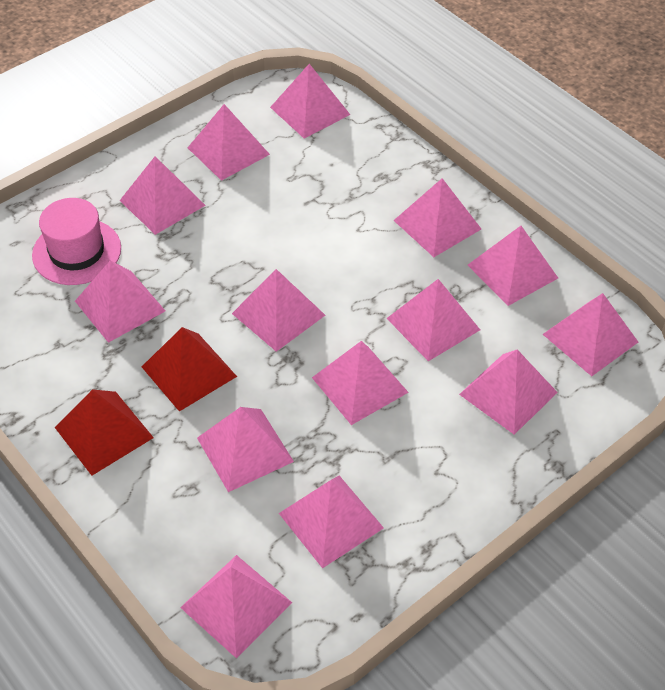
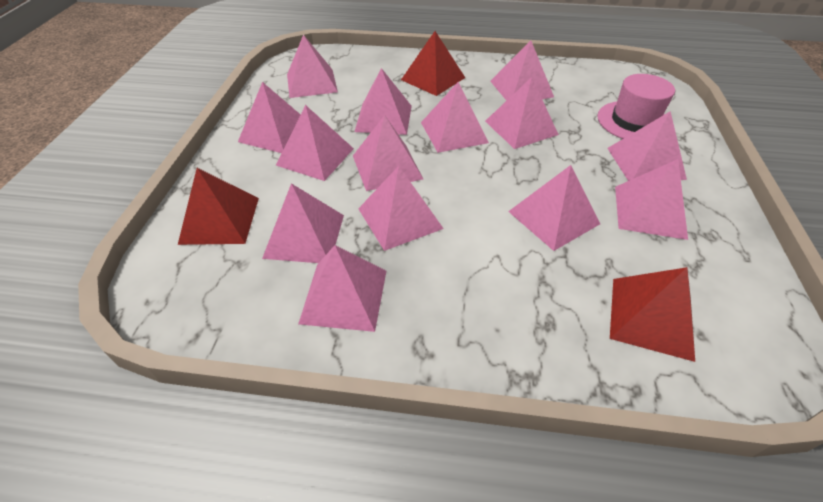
red pyramid: [55,389,154,476] [142,327,237,412] = 2 -> [178,168,259,245] [401,31,465,96] [610,267,695,362] = 3

